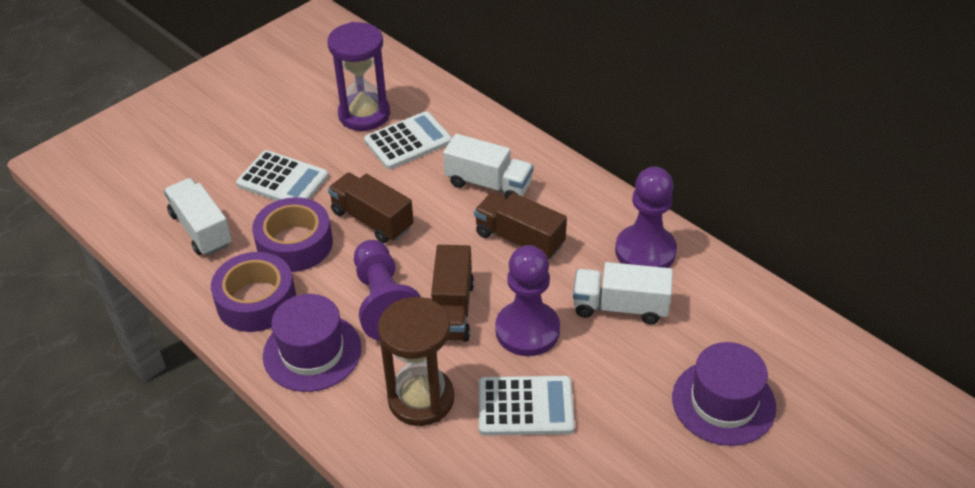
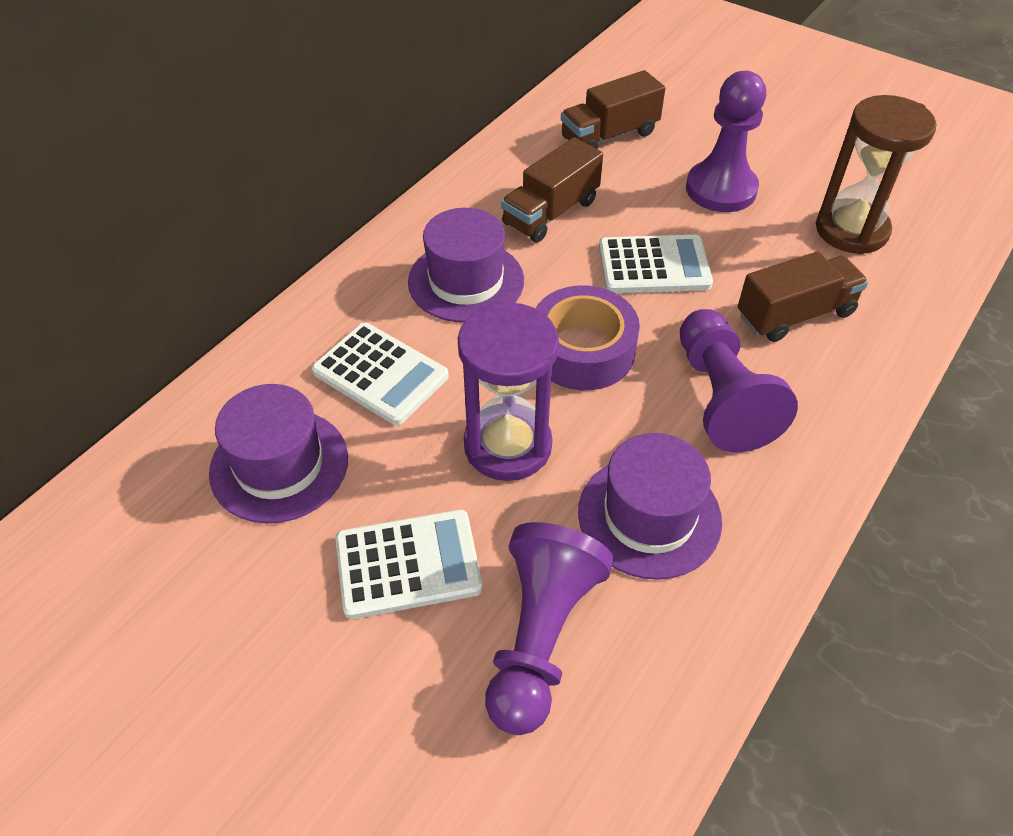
purple hat: [263,294,362,392] [672,342,776,446] = 2 -> [209,384,348,524] [408,208,524,323] [578,433,722,580] = 3
purple tape: [211,252,296,332] [252,197,333,272] = 2 -> [535,285,640,390] = 1
white truck: [164,178,232,256] [443,134,534,199] [573,262,673,324] = 3 -> none = 0

